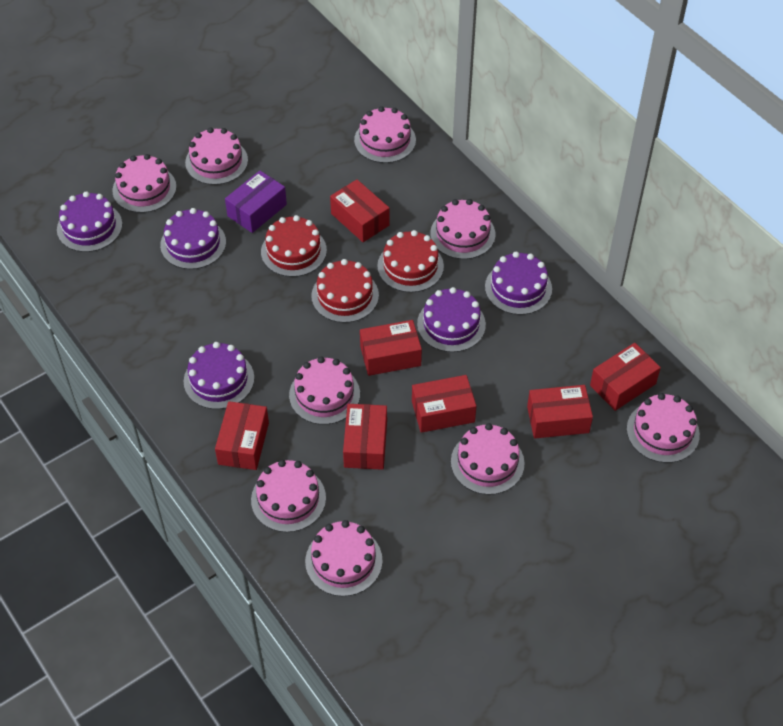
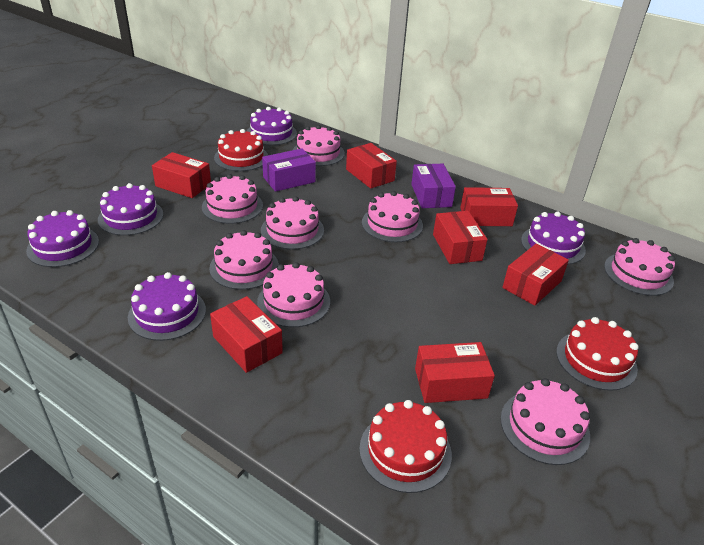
pink cake: [112,154,176,213] [185,127,248,185] [251,460,326,532] [289,357,360,425] [305,520,382,596] [354,106,416,163] [430,199,495,259] [451,423,525,495] [627,393,700,463] = 9 -> [202,174,263,224] [209,230,279,290] [257,262,330,327] [261,196,324,250] [293,125,345,166] [362,191,423,242] [501,378,590,465] [604,238,675,296] = 8
purple box: [225,171,287,233] = 1 -> [262,148,316,192] [411,164,456,208] = 2

